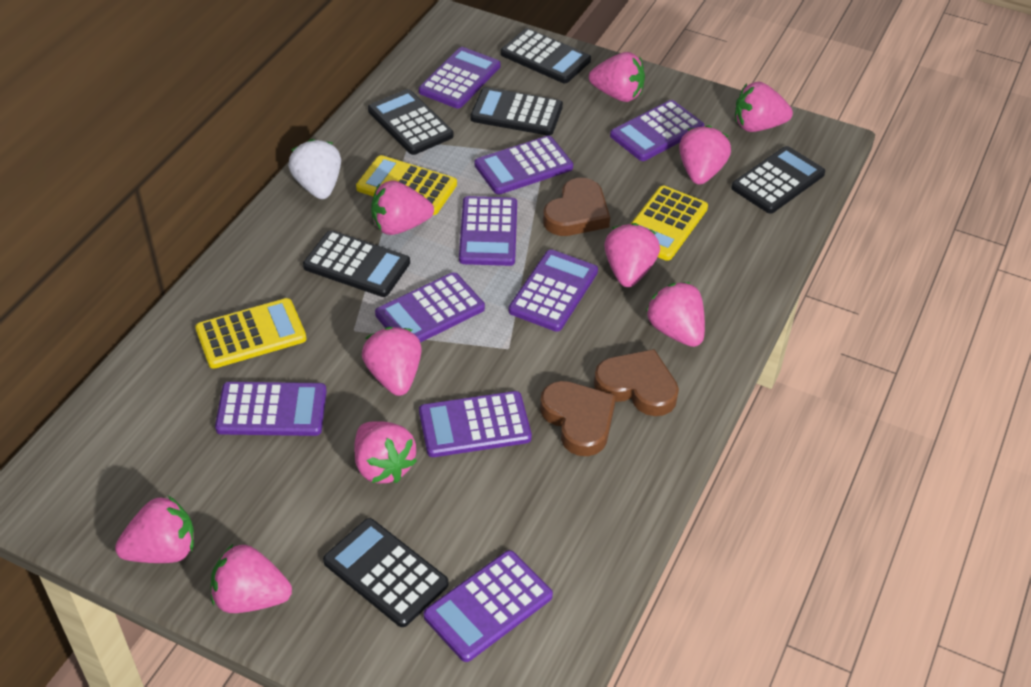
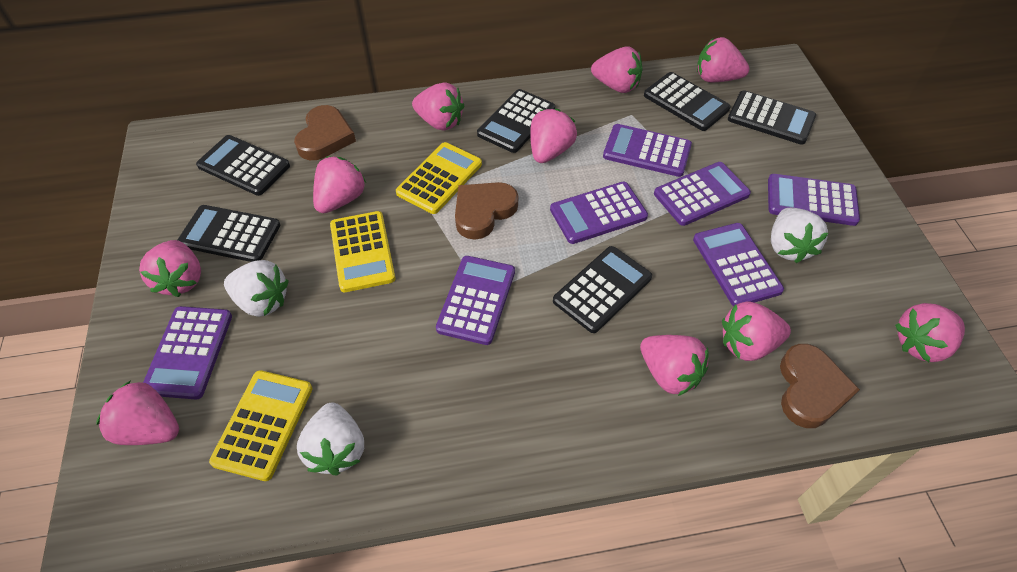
purple calculator: [215,382,327,436] [375,272,485,342] [419,47,500,109] [419,391,532,457] [424,550,553,662] [459,196,517,266] [475,136,573,195] [509,249,598,332] [610,100,704,161] = 9 -> [143,306,232,399] [436,256,515,345] [550,182,648,244] [603,124,692,177] [654,162,751,226] [693,223,784,306] [768,174,860,226] = 7
white strawberry: [288,139,341,199] = 1 -> [224,260,289,317] [297,402,364,476] [771,208,828,263] = 3

